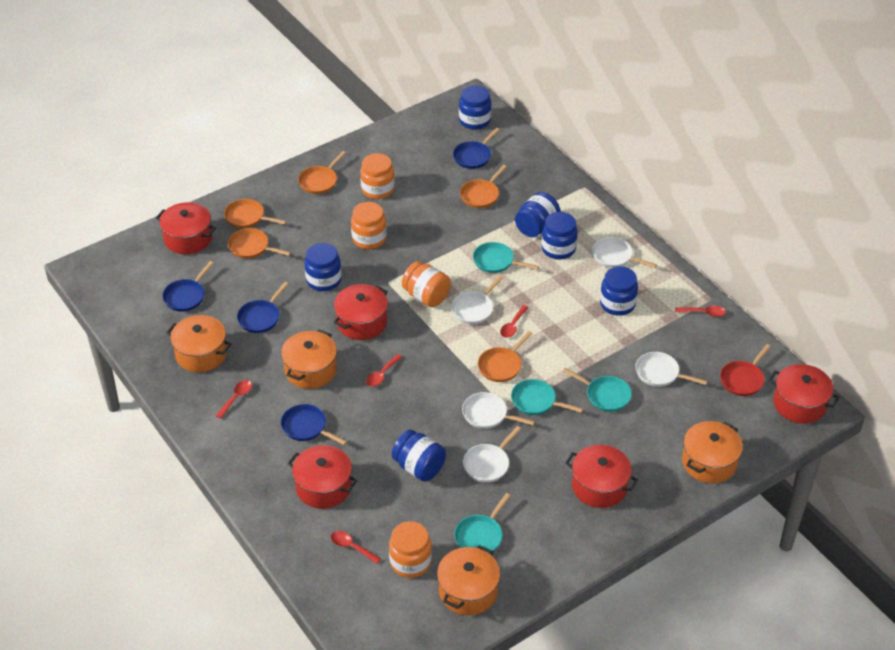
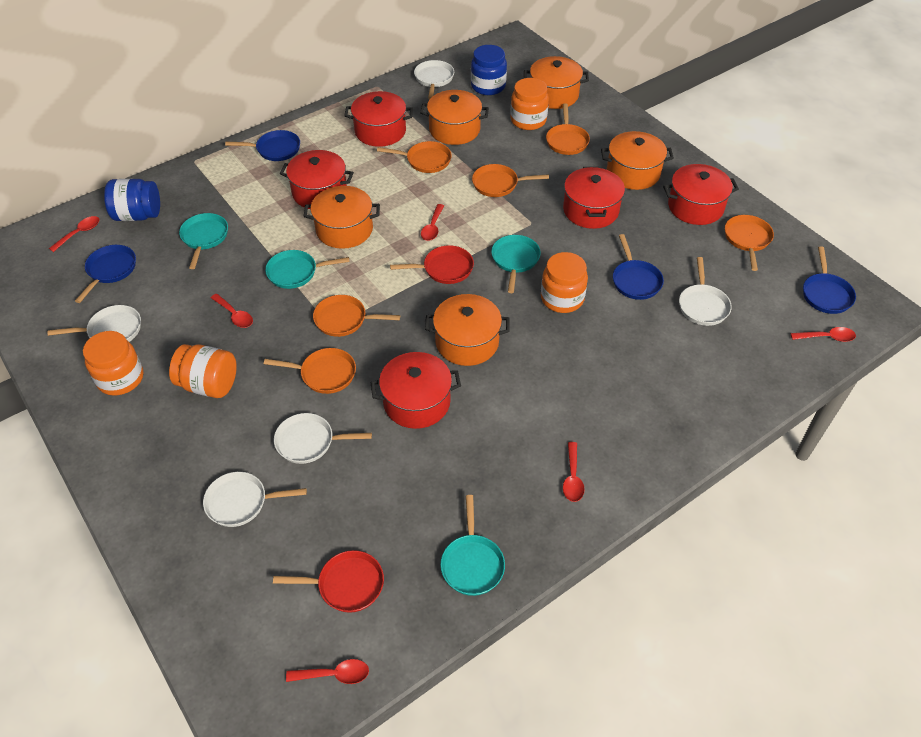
blue jar: [304,243,342,291] [392,430,446,481] [459,86,491,130] [515,192,561,237] [541,212,578,259] [600,266,638,316] = 6 -> [104,179,160,221] [471,45,507,95] = 2
orange pan: [224,199,287,228] [228,228,291,259] [298,151,346,194] [460,165,507,208] [478,331,532,382] = 5 -> [264,348,356,394] [313,295,400,337] [377,141,452,173] [472,164,549,197] [546,103,590,155] [725,215,774,271] = 6
orange pot: [166,315,232,372] [281,330,337,389] [437,545,500,615] [682,421,743,483] = 4 -> [304,186,380,249] [420,90,489,145] [425,294,510,366] [524,56,589,109] [601,131,674,190] = 5
red pan: [720,344,771,396] = 1 -> [273,550,384,613] [390,245,474,284] = 2
red spoon: [216,380,252,418] [331,531,381,564] [366,354,402,387] [500,305,529,338] [675,306,726,317] = 5 -> [49,216,99,252] [211,294,253,328] [286,659,369,684] [421,204,444,241] [563,442,584,502] [791,327,856,342] = 6

